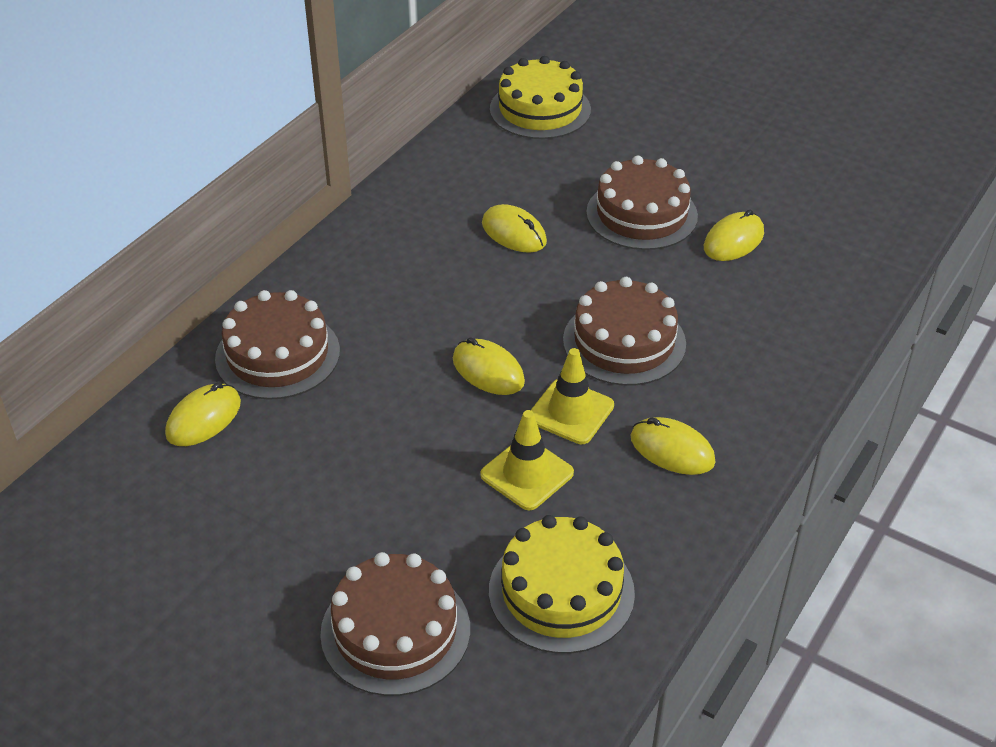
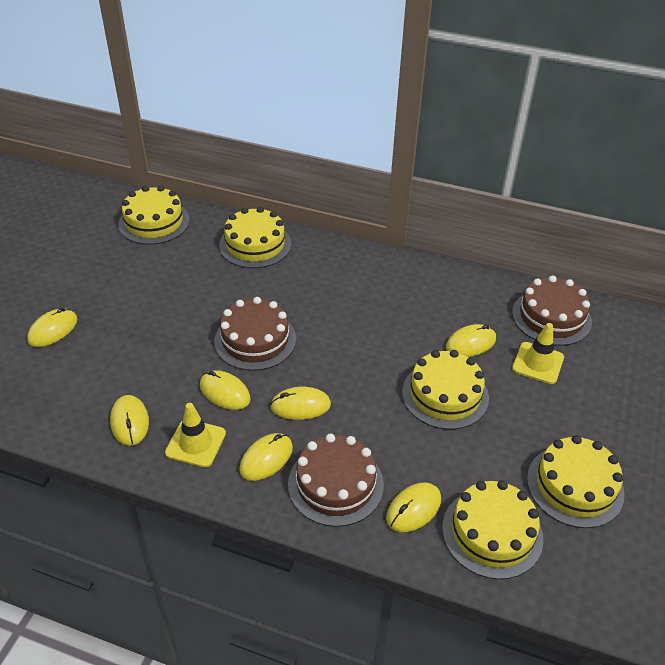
brown cake: [215,290,340,400] [320,552,470,696] [563,277,686,386] [586,155,698,250] = 4 -> [214,297,296,371] [288,434,384,527] [512,275,592,346] = 3
yellow cake: [489,515,635,654] [490,56,591,139] = 2 -> [118,186,190,245] [219,207,291,268] [402,350,489,430] [442,480,543,579] [527,435,624,528] = 5
yellow mouse: [165,382,241,446] [453,337,525,395] [482,204,547,253] [631,417,715,475] [704,210,764,261] = 5 -> [27,308,77,347] [110,395,149,446] [200,370,251,410] [239,433,293,481] [270,387,331,420] [386,482,441,532] [446,324,496,357] = 7

